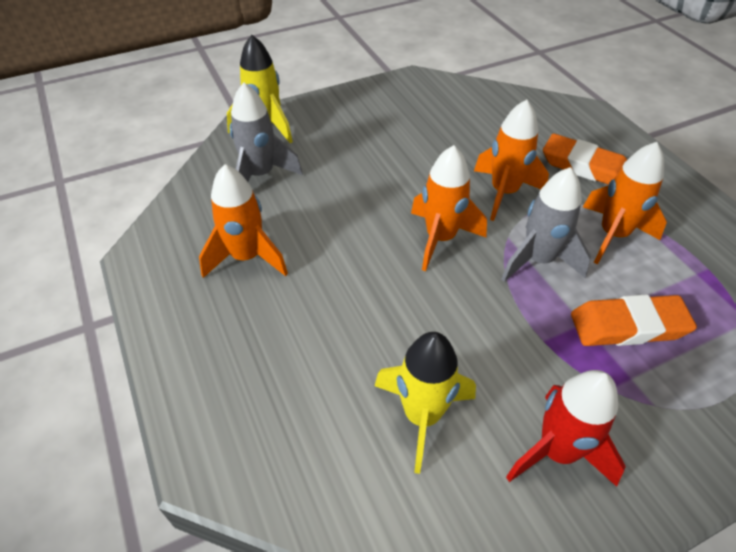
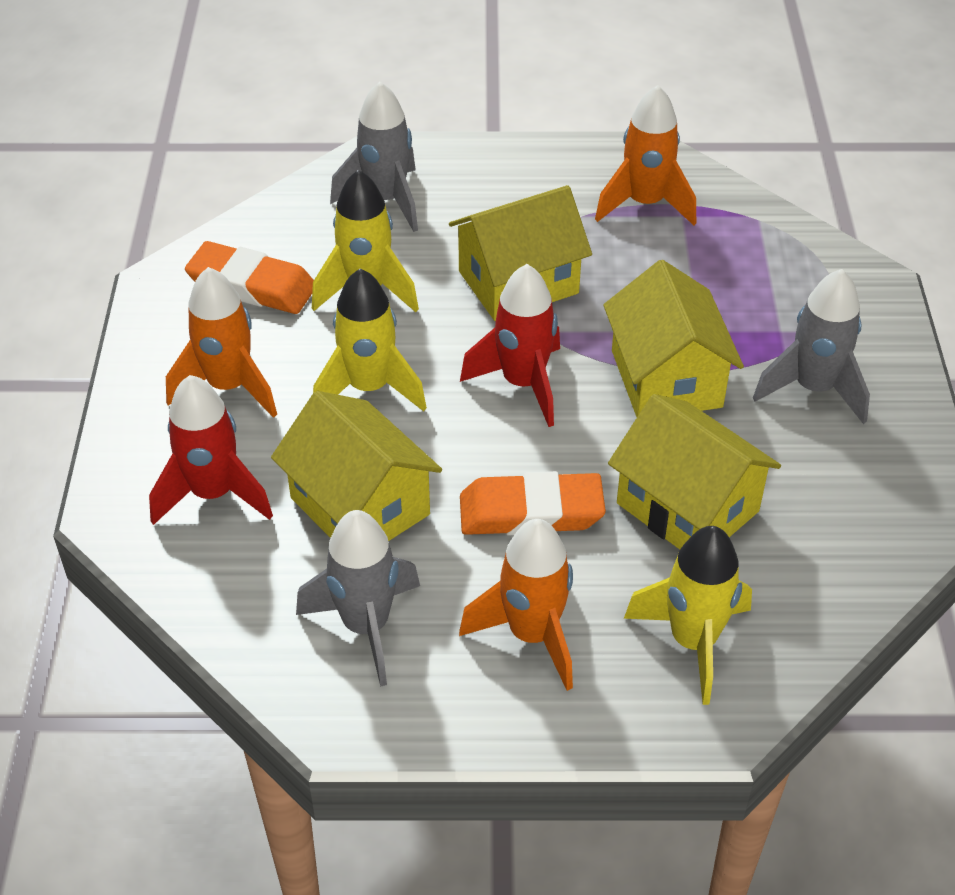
grey rocket: [230,82,302,182] [501,167,591,282] = 2 -> [296,510,420,687] [330,82,418,232] [753,269,870,424] = 3
orange rocket: [199,164,288,278] [411,145,487,271] [474,99,549,221] [583,142,667,264] = 4 -> [166,267,277,418] [459,519,573,691] [595,85,696,225] = 3
red rocket: [506,370,626,487] = 1 -> [149,375,273,525] [460,264,560,427] = 2
yellow house: none = 0 -> [271,391,442,541] [449,185,592,321] [603,260,744,417] [608,394,781,549] = 4
yellow rocket: [227,35,293,143] [375,332,476,474] = 2 -> [312,170,419,312] [313,268,427,411] [624,526,752,705] = 3

